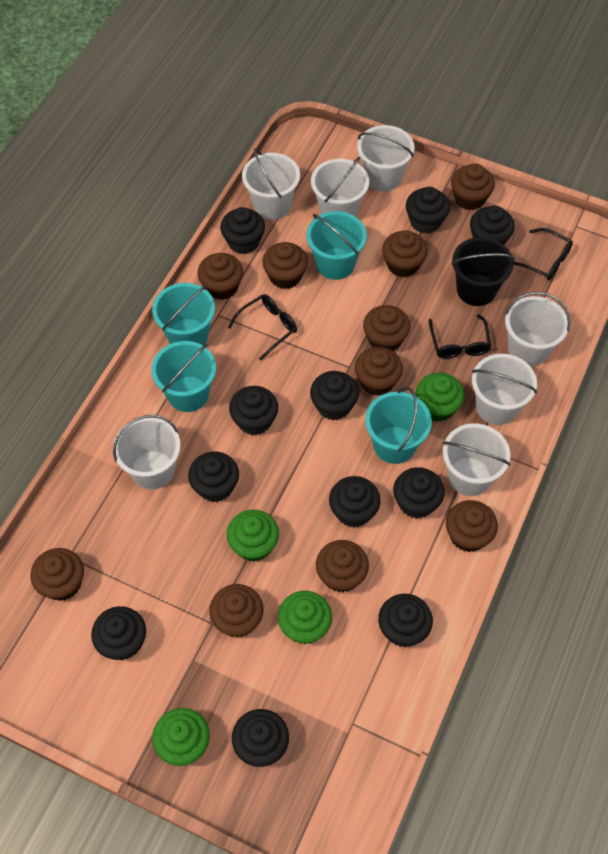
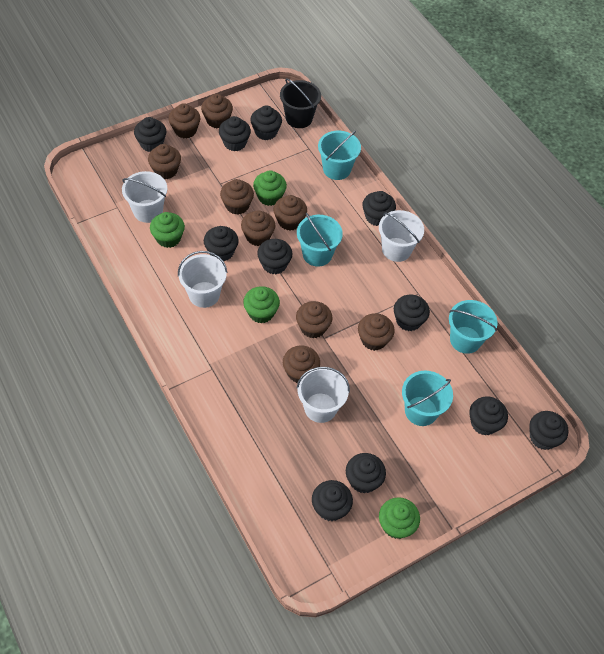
black glasses: [228,294,297,360] [429,314,491,359] [514,228,573,280] = 3 -> none = 0
brown cupcake: [30,548,84,601] [197,253,243,300] [209,584,264,637] [262,242,308,289] [316,540,369,592] [355,347,403,396] [363,305,410,351] [382,230,428,277] [446,500,498,552] [451,163,495,210] = 10 -> [148,144,181,179] [169,103,200,139] [201,94,233,128] [220,179,254,215] [241,210,275,246] [273,195,307,230] [283,345,320,383] [296,301,333,338] [358,313,395,351] = 9
white bucket: [113,415,181,489] [242,148,300,220] [311,157,369,217] [357,125,415,192] [443,423,510,496] [472,354,537,425] [505,292,570,367] = 7 -> [122,171,167,223] [178,251,227,308] [297,367,350,423] [379,210,424,262] = 4

